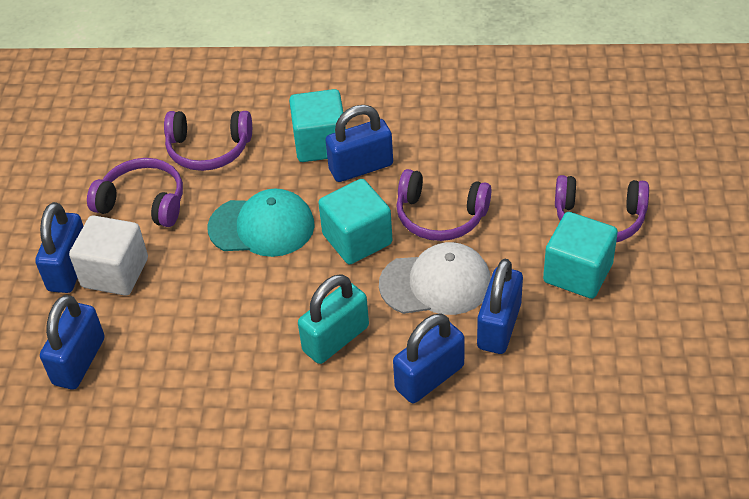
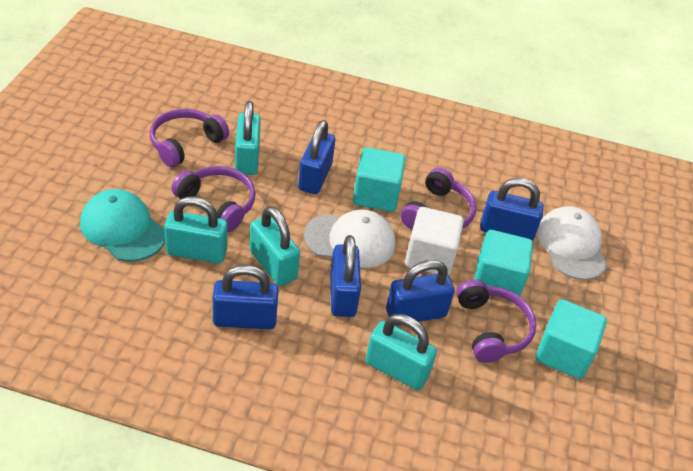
turquoise padlock: [298,274,369,364] = 1 -> [164,196,228,263] [235,101,261,175] [250,206,300,286] [365,314,437,390] = 4
white cap: [379,242,491,315] = 1 -> [304,209,395,268] [536,206,608,280] = 2

